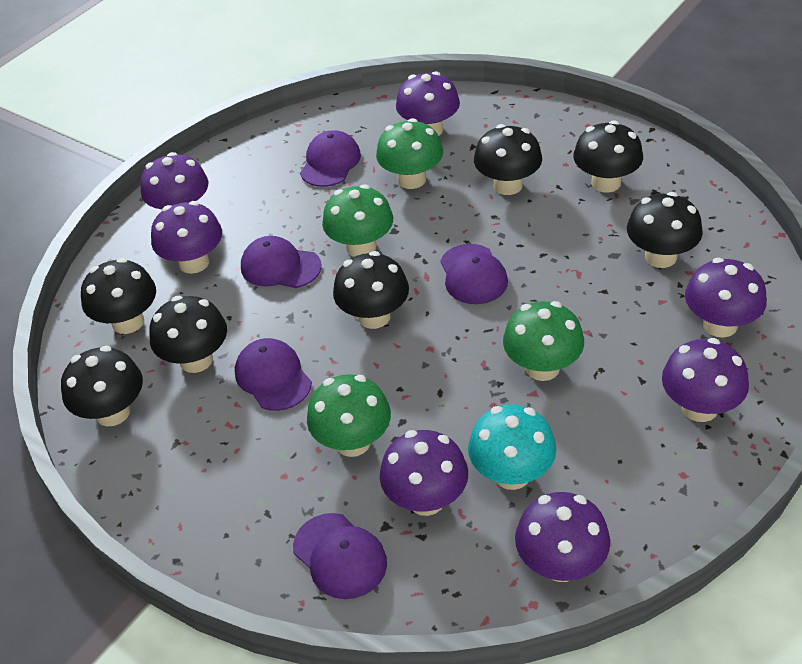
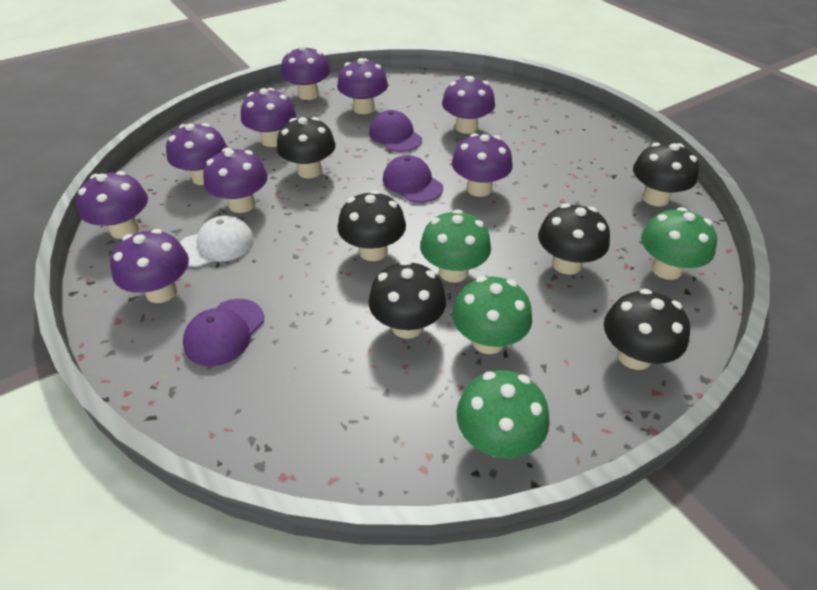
black mushroom: [61,346,143,426] [81,258,156,334] [149,296,227,373] [333,251,409,329] [474,124,542,195] [573,120,643,193] [627,192,703,268] = 7 -> [277,117,336,178] [337,190,406,261] [368,260,446,339] [538,203,610,275] [604,289,690,370] [633,142,699,206] = 6
purple cap: [235,338,312,411] [241,236,322,288] [293,513,387,599] [300,130,361,187] [440,244,508,304] = 5 -> [183,299,264,366] [369,110,422,152] [383,155,443,203] = 3
purple mushroom: [140,152,208,209] [151,201,222,274] [380,430,468,516] [396,71,460,136] [515,492,610,582] [662,338,749,422] [685,258,767,338] = 7 -> [76,171,148,239] [110,229,189,303] [166,123,228,185] [203,148,268,213] [241,88,296,147] [281,45,330,100] [337,58,388,114] [442,76,495,134] [452,133,513,197] = 9
turquoise mushroom: [468,405,556,490] = 1 -> none = 0
white cap: none = 0 -> [179,215,254,267] = 1

